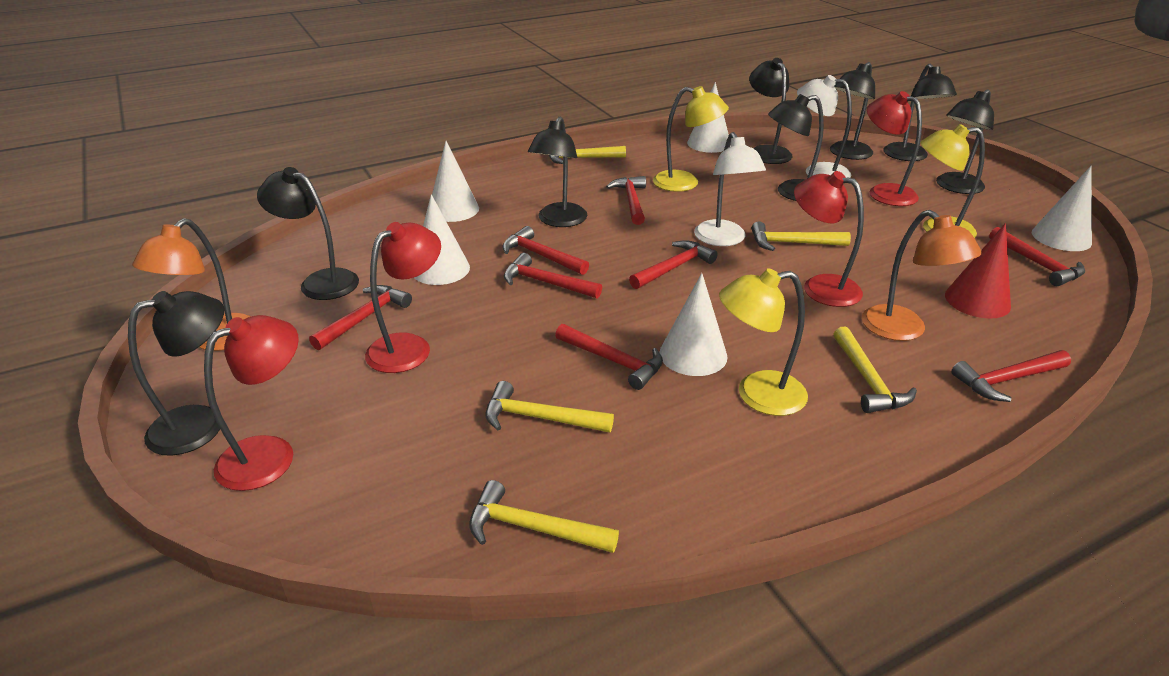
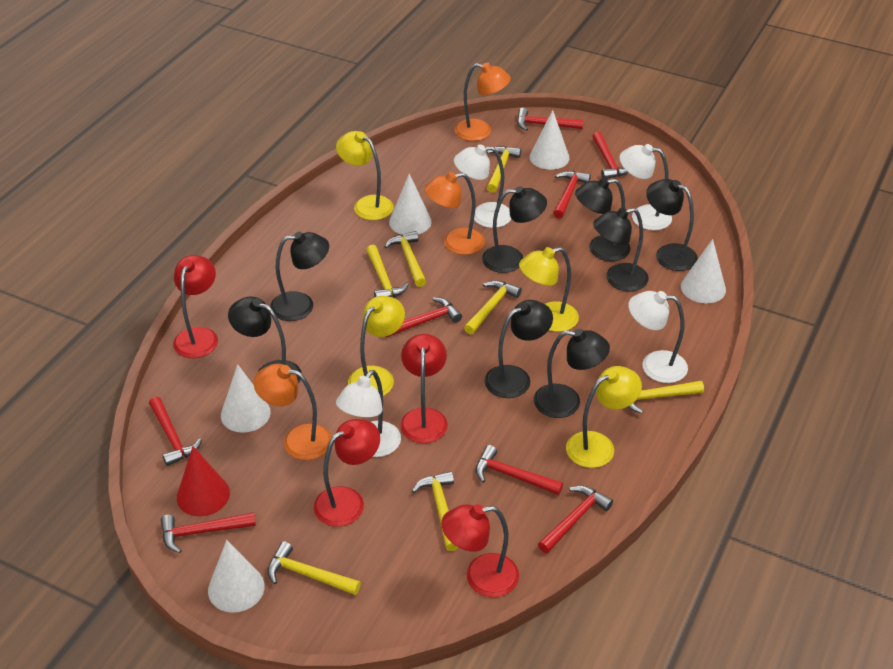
orange lamp: [132,218,251,351] [862,210,982,341] = 2 -> [254,364,332,460] [424,172,485,255] [454,63,511,141] = 3
white lamp: [694,132,766,246] [797,75,852,178] = 2 -> [336,370,401,457] [454,145,511,228] [620,144,672,230] [628,291,688,383] = 4
yellow hammer: [469,480,619,553] [485,381,614,433] [549,146,626,164] [752,221,851,251] [833,326,917,413] = 5 -> [268,541,361,595] [366,245,409,298] [385,231,426,287] [412,471,459,551] [464,280,522,334] [487,146,521,193] [628,381,704,414] = 7
yellow lamp: [653,86,729,192] [719,268,808,416] [920,124,985,238] = 3 -> [336,131,394,220] [348,296,405,396] [519,247,579,332] [566,366,642,468] = 4

